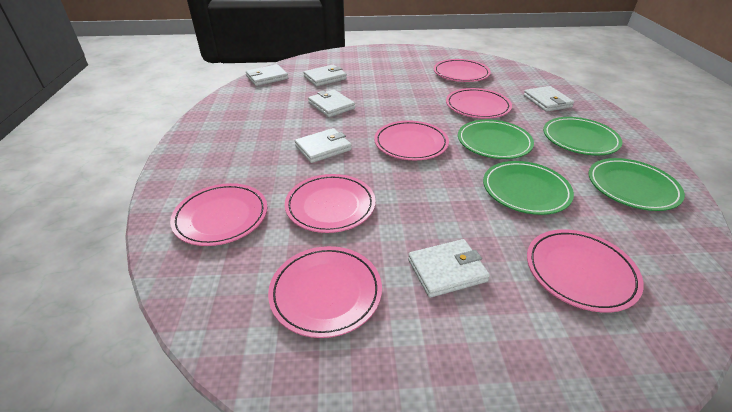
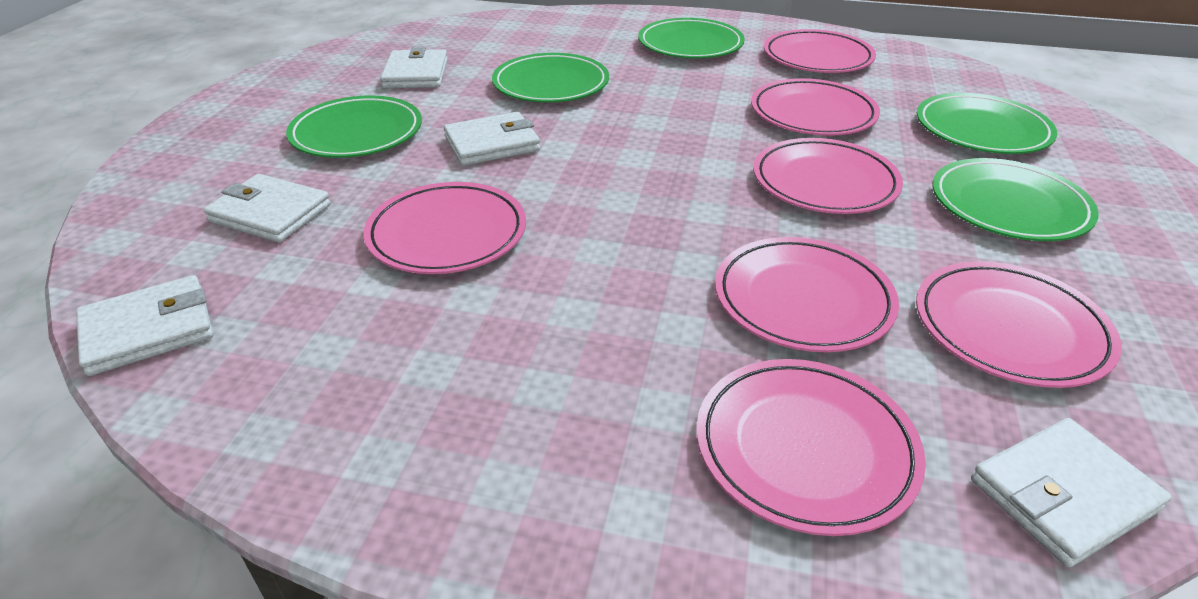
green plate: [458,119,534,159] [483,161,574,215] [543,117,622,156] [589,158,685,211] = 4 -> [286,96,422,158] [492,53,609,103] [638,18,745,59] [917,93,1057,154] [932,158,1099,241] = 5
white wallet: [246,64,288,86] [295,128,352,163] [303,65,347,86] [308,89,355,117] [408,239,490,298] [524,86,574,112] = 6 -> [76,275,214,376] [204,174,331,243] [380,47,448,88] [444,112,540,166] [971,418,1172,567] = 5

